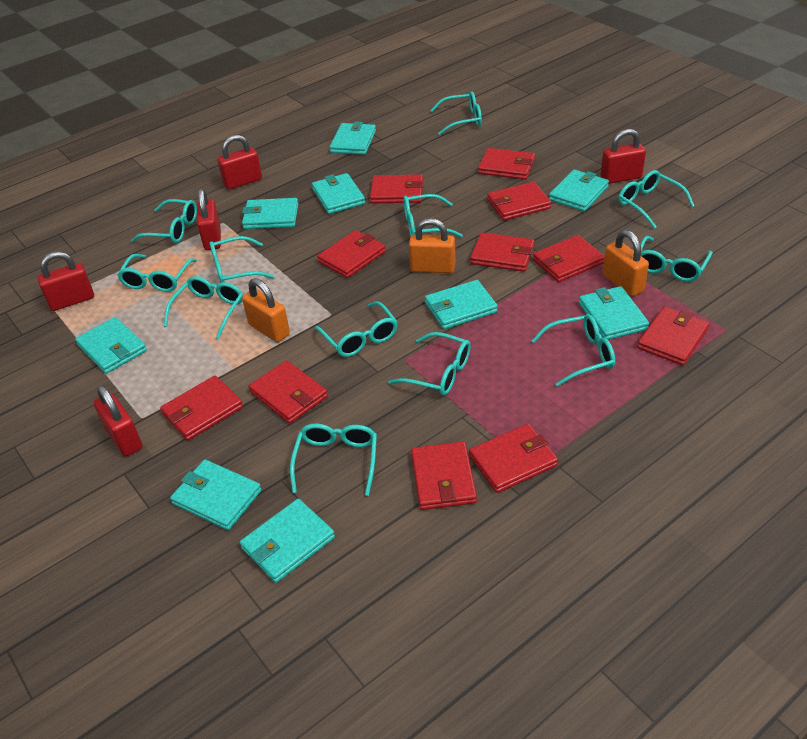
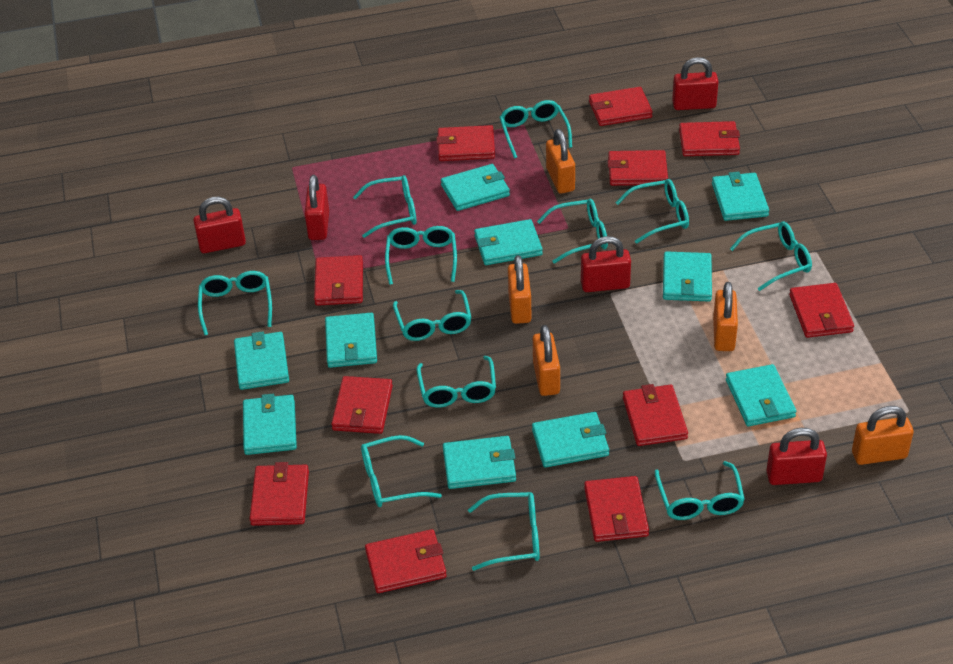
orange padlock: [242,278,290,342] [409,218,456,273] [603,230,649,296] = 3 -> [508,255,531,324] [533,325,560,396] [546,129,575,193] [713,282,738,351] [852,406,914,465] = 5
turquoise wallet: [75,317,147,374] [170,460,262,530] [240,499,335,583] [242,198,298,229] [312,173,365,214] [330,122,376,155] [425,280,498,329] [549,170,609,212] [579,286,649,340] = 9 -> [234,331,289,390] [243,394,297,455] [325,313,377,368] [441,164,510,211] [443,436,516,489] [474,219,543,265] [532,412,609,468] [663,251,712,301] [712,172,769,221] [726,364,796,426] = 10

